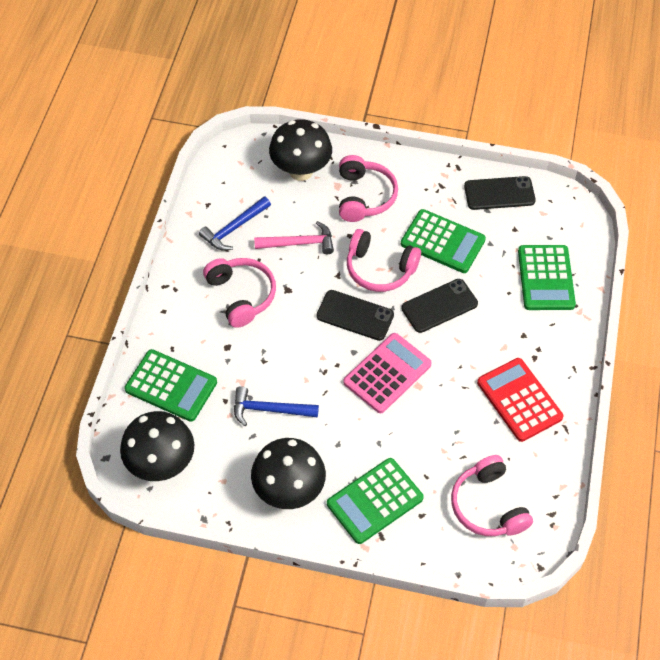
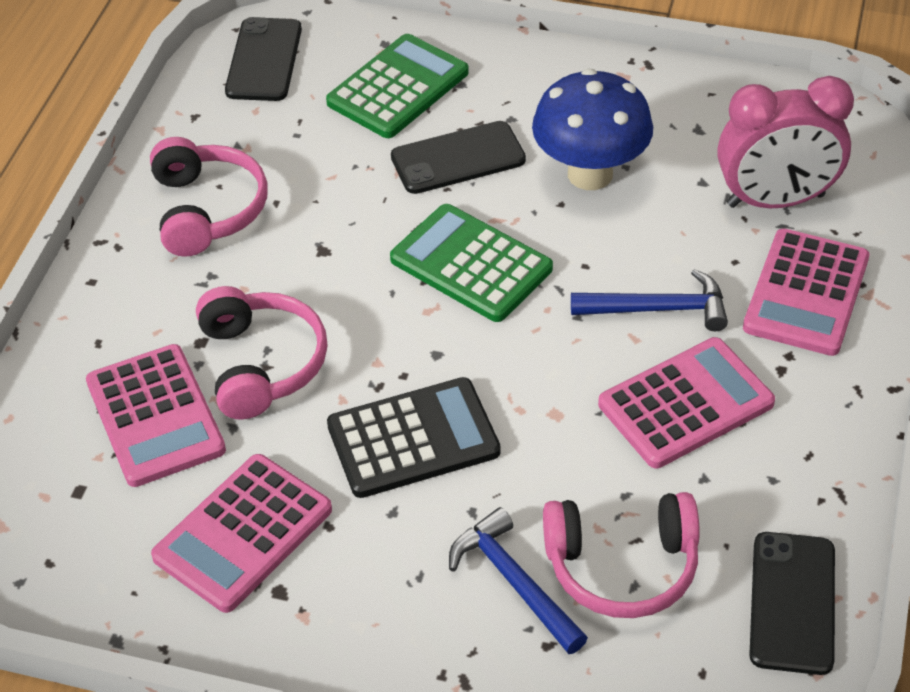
black calculator: none = 0 -> [327,377,501,498] = 1
black mushroom: [120,411,194,481] [251,438,326,509] [269,119,332,181] = 3 -> none = 0
blue mushroom: none = 0 -> [532,68,653,190] = 1
green calculator: [125,349,217,422] [327,458,424,544] [401,209,486,273] [518,245,576,310] = 4 -> [326,34,469,138] [390,204,553,322] = 2
pink calculator: [343,333,432,413] = 1 -> [86,344,226,487] [151,454,332,613] [598,337,775,468] [743,229,869,356] = 4
pink clock: none = 0 -> [718,76,854,208] = 1
pink hammer: [254,221,334,254] = 1 -> none = 0
pink headphones: [203,258,276,328] [339,155,398,222] [347,229,421,292] [451,455,533,536] = 4 -> [150,137,267,257] [196,286,327,420] [543,492,700,618] = 3
red calculator: [477,358,564,442] = 1 -> none = 0

